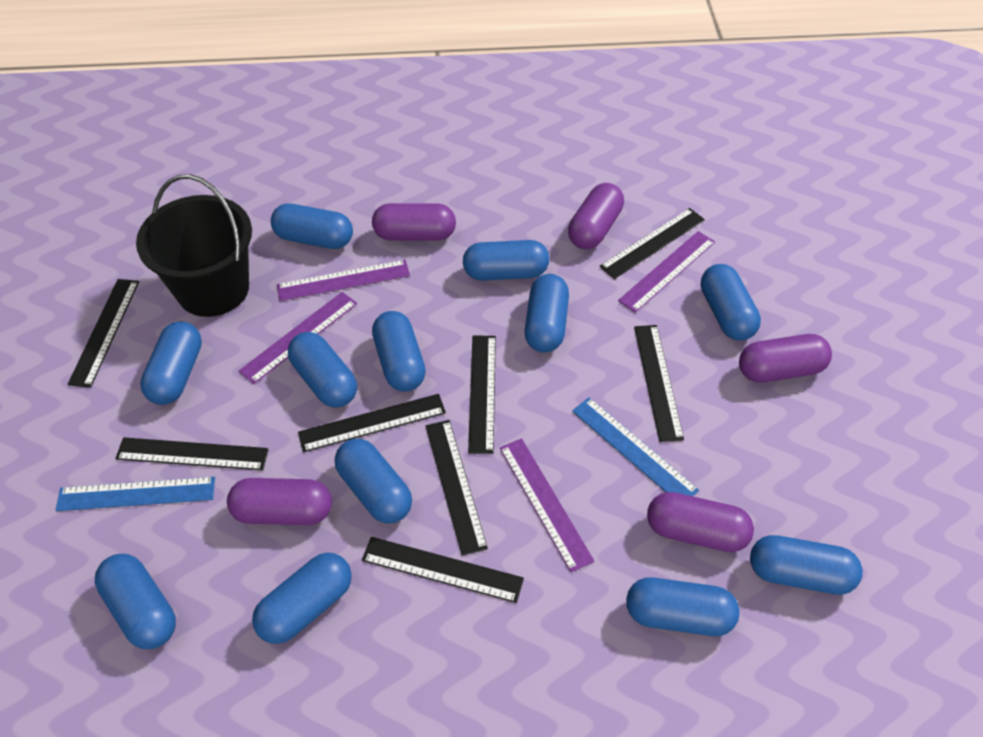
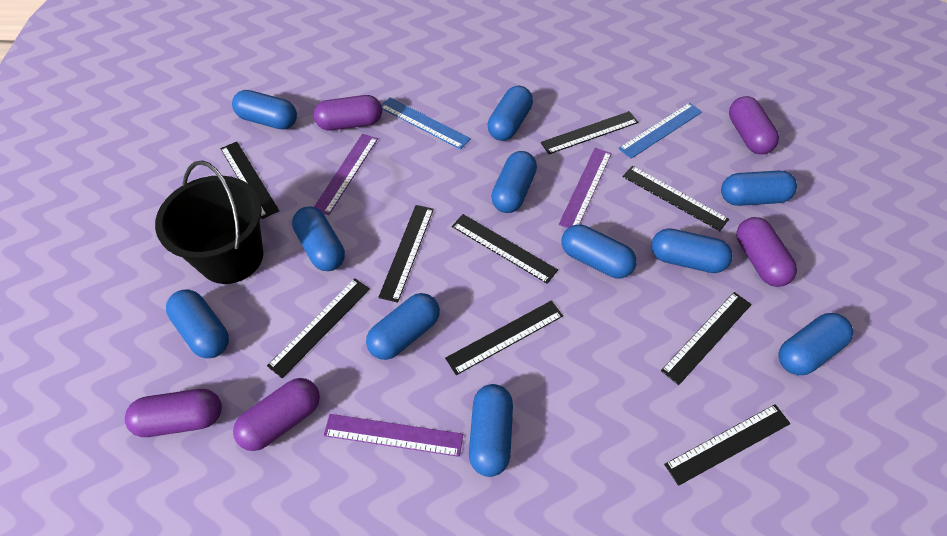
black ruler: [67,279,139,388] [115,437,269,470] [298,394,446,452] [362,537,524,603] [425,420,488,556] [468,336,496,454] [600,208,705,279] [634,325,684,442] = 8 -> [220,142,279,219] [267,278,370,378] [378,205,434,303] [445,301,563,375] [452,214,558,284] [541,111,638,154] [623,166,729,231] [661,292,752,385] [664,404,790,486] = 9
blue capsule: [95,554,176,649] [140,321,202,405] [252,553,352,644] [271,203,353,249] [288,332,357,408] [335,439,412,523] [372,311,426,392] [463,240,549,281] [525,274,569,353] [626,577,740,636] [701,264,761,341] [750,535,863,595] = 12 -> [166,289,229,358] [232,90,297,129] [292,206,345,271] [366,293,440,360] [469,384,513,477] [488,86,533,141] [491,151,537,213] [561,224,636,278] [651,228,733,273] [721,171,797,206] [778,313,853,375] = 11
purple ruler: [239,292,357,384] [277,260,410,301] [500,438,594,572] [618,231,715,313] = 4 -> [314,134,378,215] [324,414,463,457] [559,148,612,228] = 3

